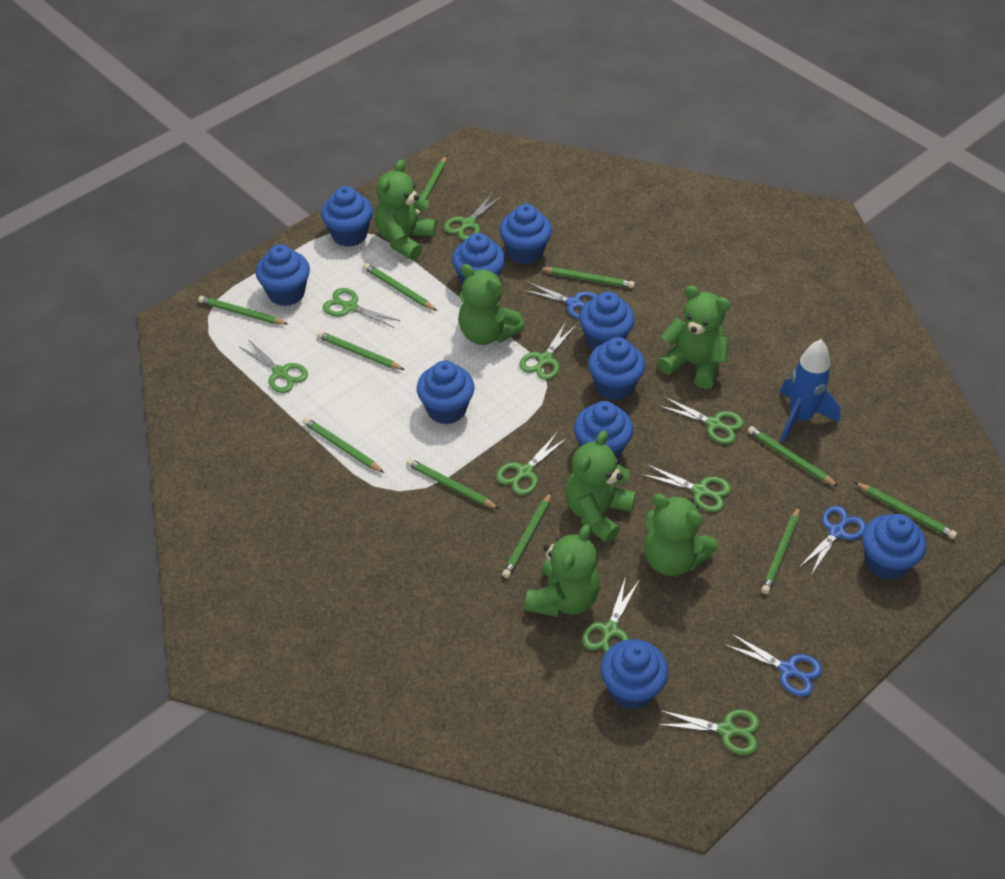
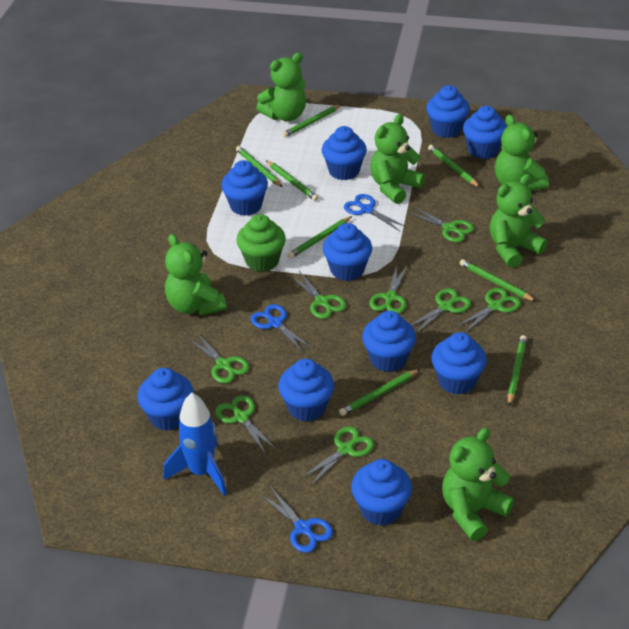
green cupcake: none = 0 -> [236,214,286,272] = 1
green pencil: [198,296,288,325] [303,417,384,473] [317,331,405,370] [363,263,437,311] [406,458,499,509] [416,156,447,215] [502,492,552,578] [539,267,635,288] [748,426,839,487] [761,506,800,594] [854,482,957,539] = 11 -> [236,146,283,187] [266,160,319,201] [282,105,341,137] [288,216,352,259] [339,369,420,416] [428,145,480,187] [460,259,537,302] [508,335,527,406] = 8
green scissors: [240,339,308,393] [323,288,401,328] [444,193,502,241] [496,433,567,495] [519,322,577,380] [582,576,639,653] [641,464,731,512] [657,709,760,755] [659,397,744,444] = 9 -> [187,333,250,384] [215,395,277,455] [290,271,346,319] [301,426,374,486] [369,265,408,314] [407,206,474,242] [411,288,471,334] [456,288,521,333] = 8

